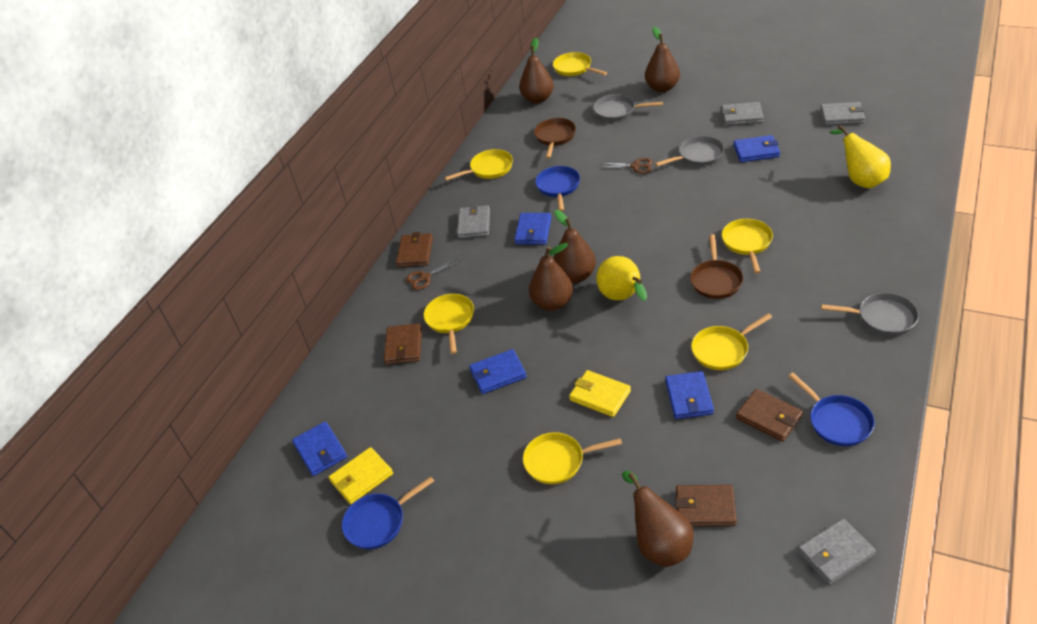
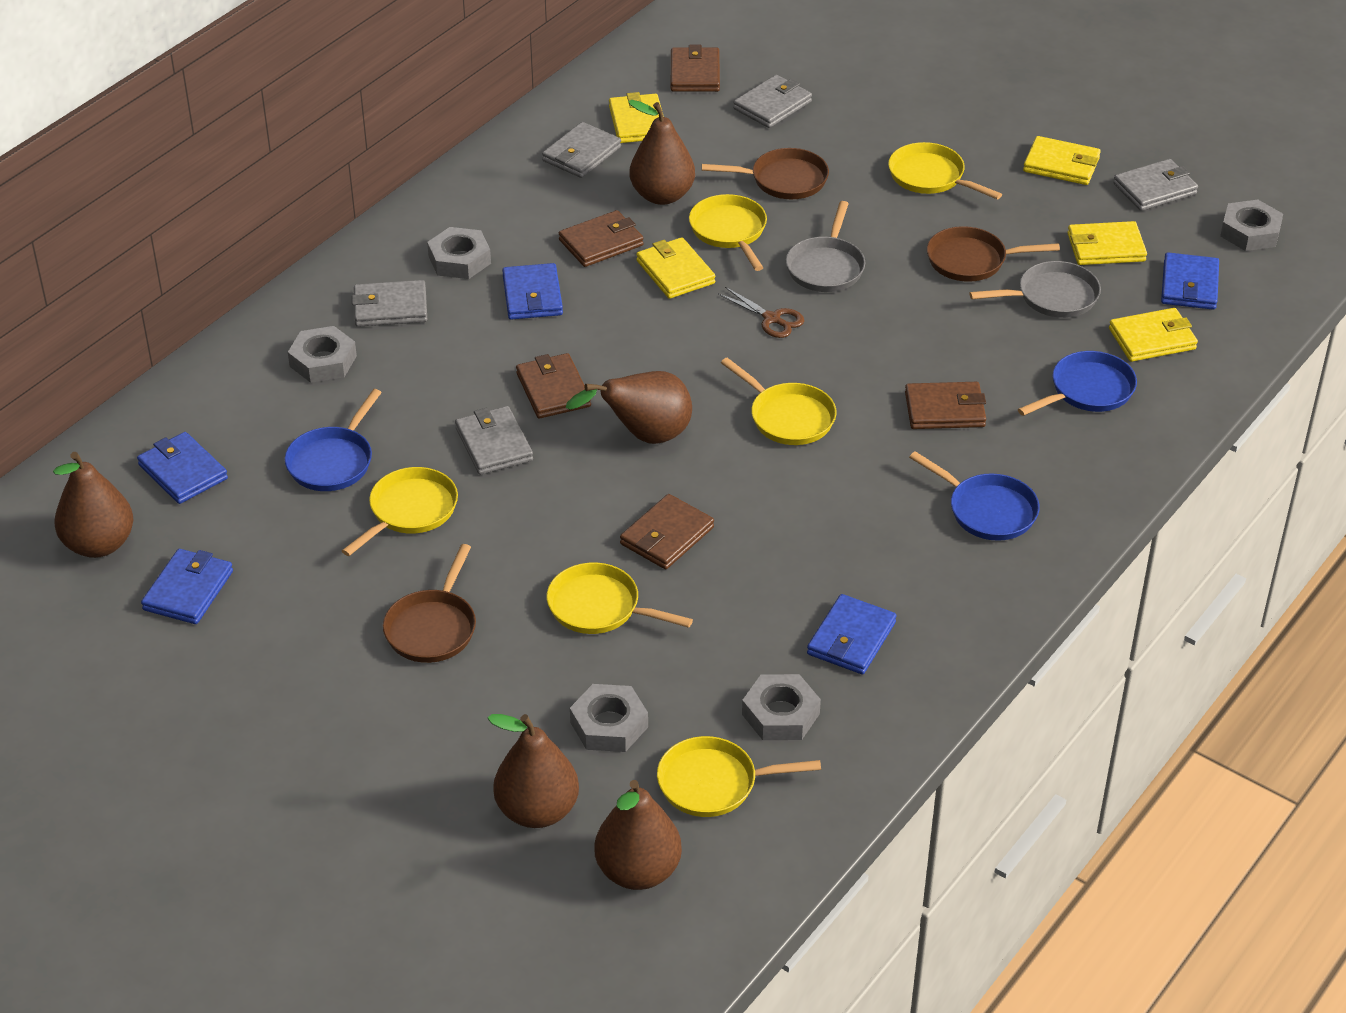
brown pan: [534,118,576,159] [690,234,743,299] = 2 -> [383,544,476,663] [702,148,829,199] [927,226,1060,282] = 3
brown scissors: [406,258,460,290] [599,158,653,174] = 2 -> [718,287,804,338] = 1
brown wallet: [384,323,422,365] [396,232,433,267] [675,485,737,526] [736,389,803,442] = 4 -> [516,353,591,419] [559,210,644,267] [620,494,714,569] [671,44,720,92] [905,382,986,429] = 5
grey nut: none = 0 -> [288,326,357,383] [427,227,491,279] [570,684,648,752] [742,674,821,740] [1220,200,1283,251] = 5
grey pan: [593,94,663,121] [655,136,724,167] [821,293,919,336] = 3 -> [786,201,865,292] [969,261,1101,318] = 2
grey wallet: [457,204,490,238] [721,102,764,126] [798,518,876,585] [820,102,865,125] = 4 -> [352,280,427,327] [455,406,533,475] [542,122,621,178] [733,75,812,128] [1113,159,1198,211] = 5
yellow pear: [596,256,647,301] [829,125,891,188] = 2 -> none = 0
yellow wallet: [329,447,393,504] [569,370,631,417] = 2 -> [609,92,664,143] [636,237,715,299] [1023,136,1101,185] [1068,221,1147,265] [1109,308,1198,362] = 5

